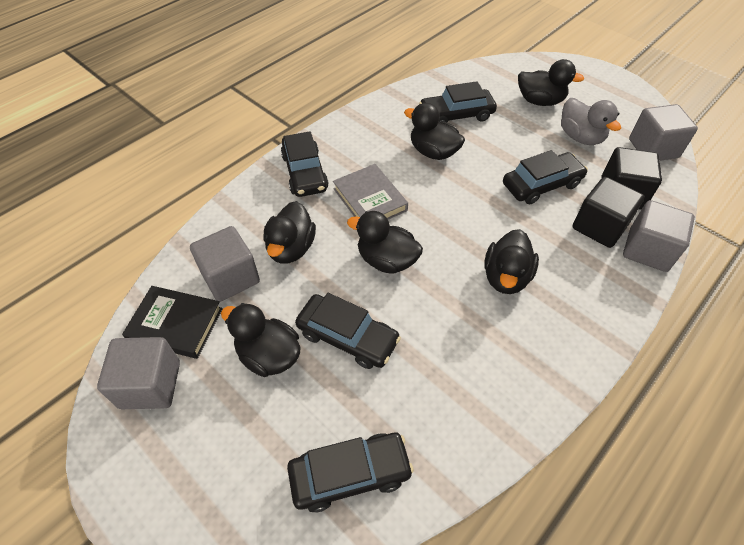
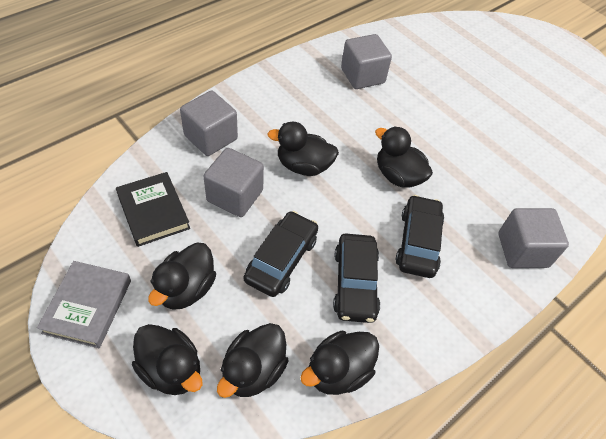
black car: [281,132,329,197] [287,433,414,512] [295,293,401,369] [419,81,497,123] [503,150,588,204] = 5 -> [244,211,318,297] [333,234,380,323] [396,195,444,278] = 3
black cube: [573,177,645,248] [602,147,662,210] = 2 -> none = 0
grey duck: [561,98,621,145] = 1 -> none = 0

